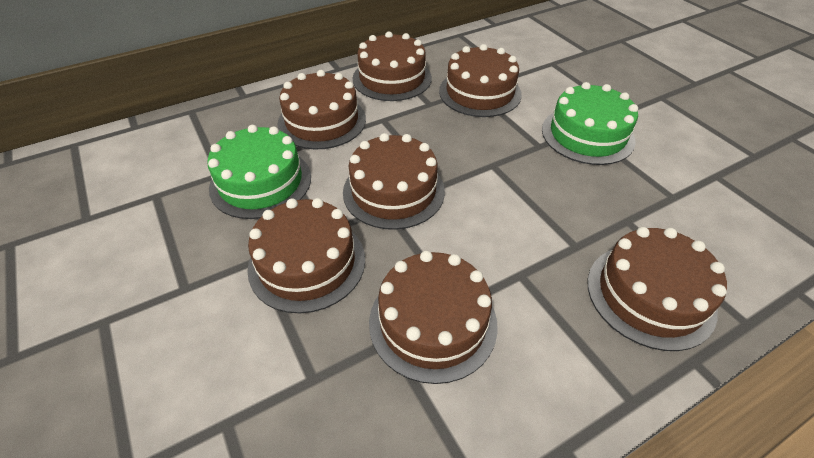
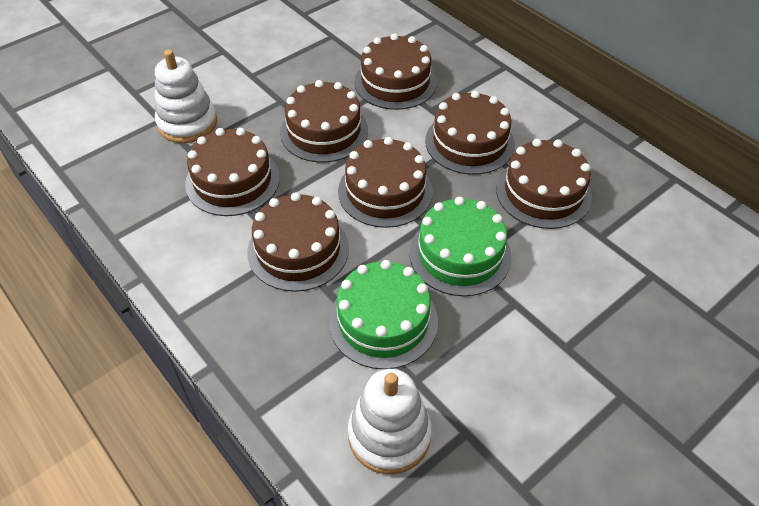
white stacking toy: none = 0 -> [155,49,217,143] [348,369,432,474] = 2

